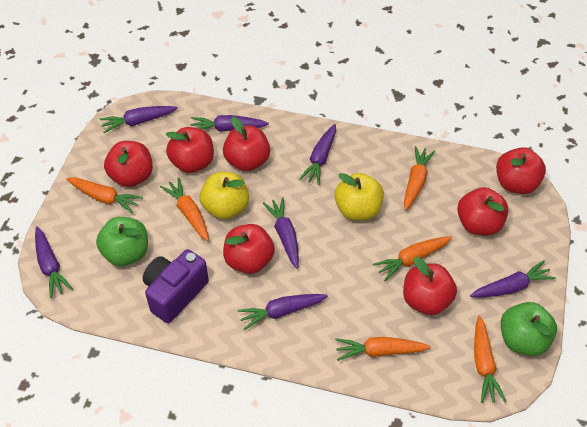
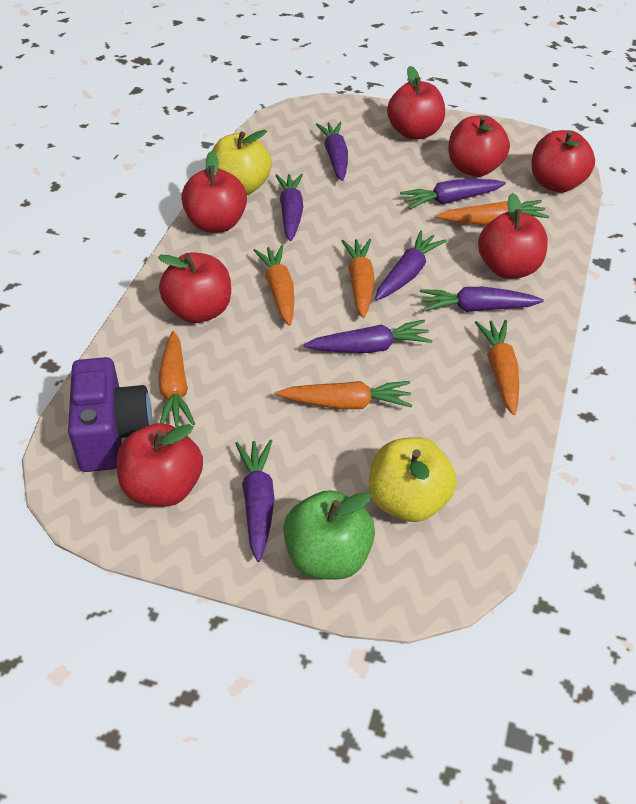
green apple: [96,217,148,266] [501,302,557,356] = 2 -> [283,490,375,580] = 1

